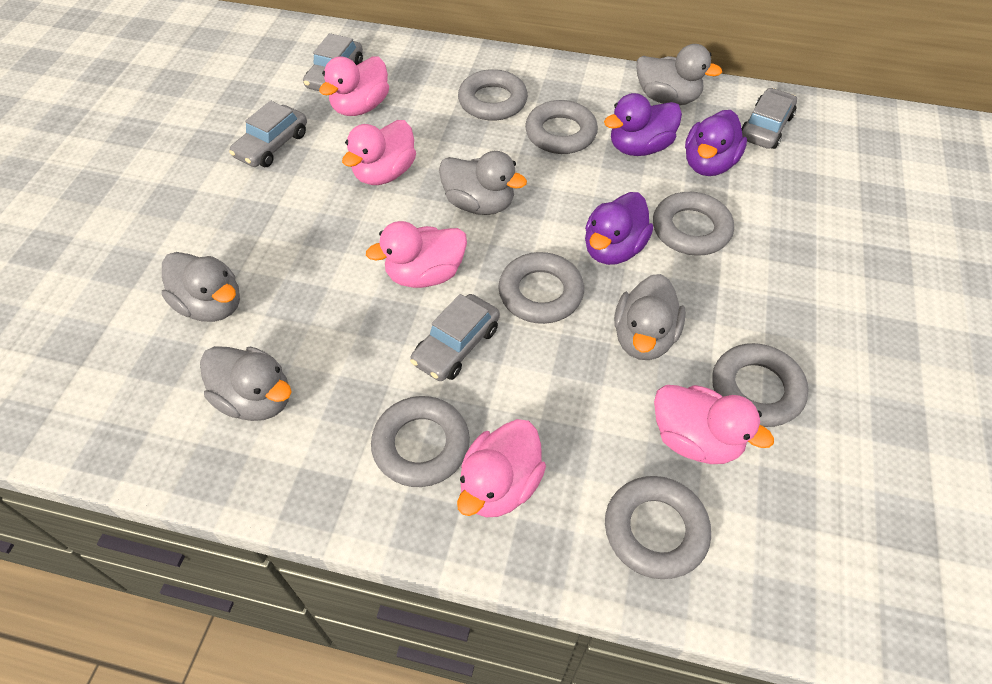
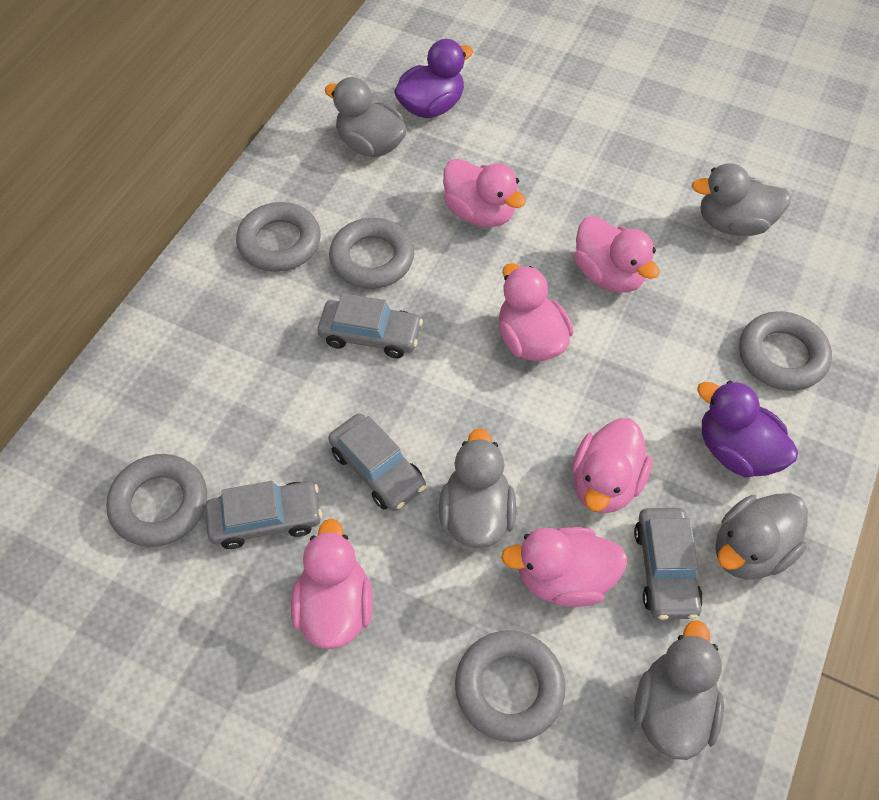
grey ring: [371,396,470,487] [458,69,528,121] [498,252,584,324] [525,100,598,154] [605,476,711,579] [653,192,734,256] [712,343,809,427] = 7 -> [106,454,207,547] [236,202,321,272] [329,218,414,289] [455,630,566,742] [739,311,832,391] = 5
pink duck: [319,56,389,116] [342,120,416,185] [366,221,467,288] [457,419,546,518] [654,385,774,464] = 5 -> [291,519,373,649] [443,158,526,227] [499,263,574,361] [501,527,628,607] [572,418,652,514] [574,216,659,293] = 6
purple duck: [585,192,653,265] [604,93,682,156] [685,110,747,176] = 3 -> [394,39,473,118] [697,381,798,478] = 2

